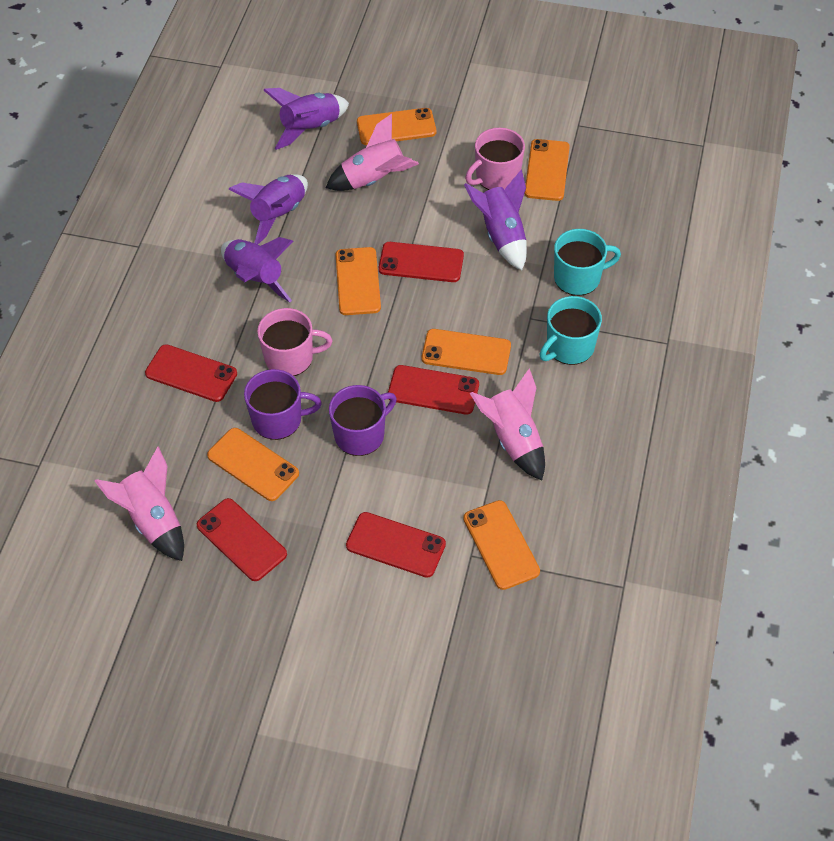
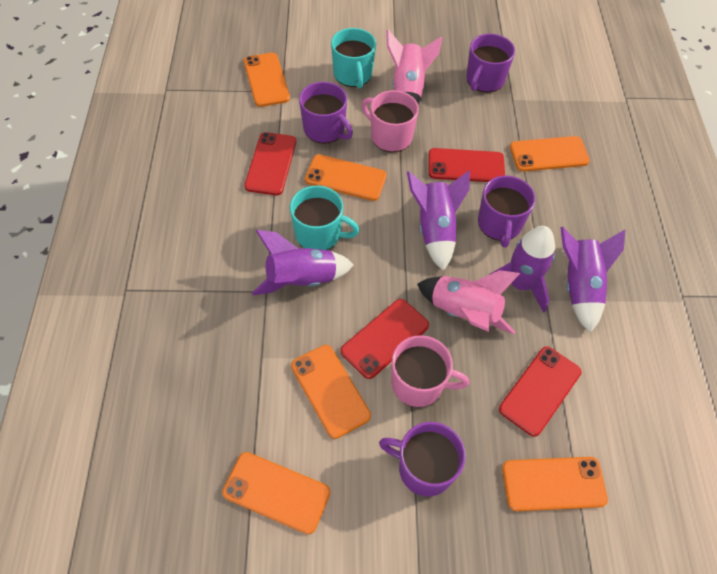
pink rocket: [95,447,184,561] [326,114,419,191] [470,368,545,480] = 3 -> [386,30,442,104] [417,270,520,334] = 2
purple mug: [244,369,322,440] [329,385,397,456] = 2 -> [299,82,353,144] [379,422,466,497] [466,34,515,93] [478,176,536,248] = 4
red phone: [145,344,237,402] [197,498,287,581] [346,512,446,578] [379,242,464,282] [388,365,479,415] = 5 -> [244,132,296,195] [341,299,429,379] [428,148,505,182] [499,347,582,437] = 4

